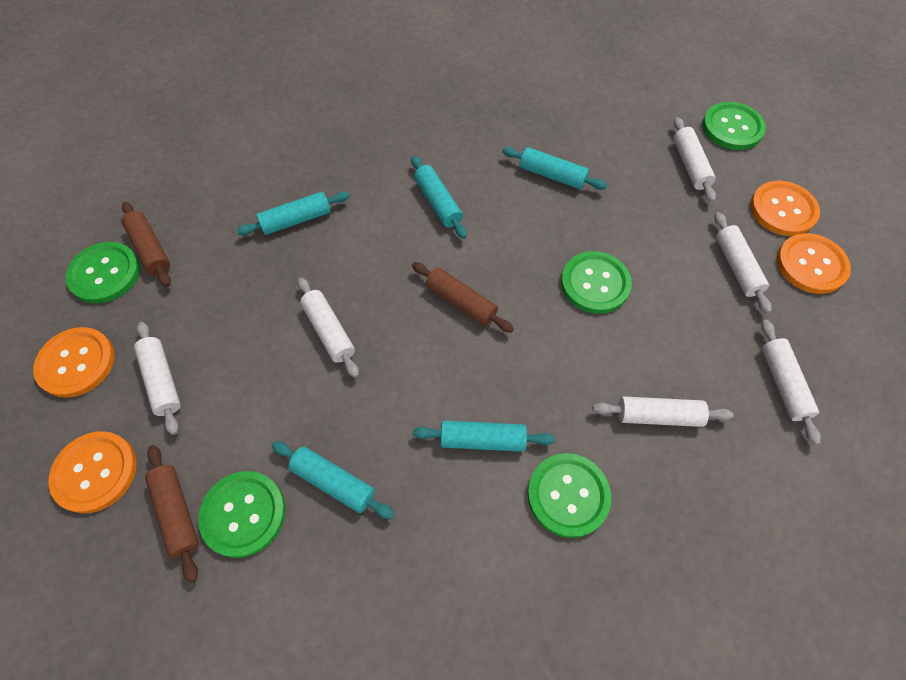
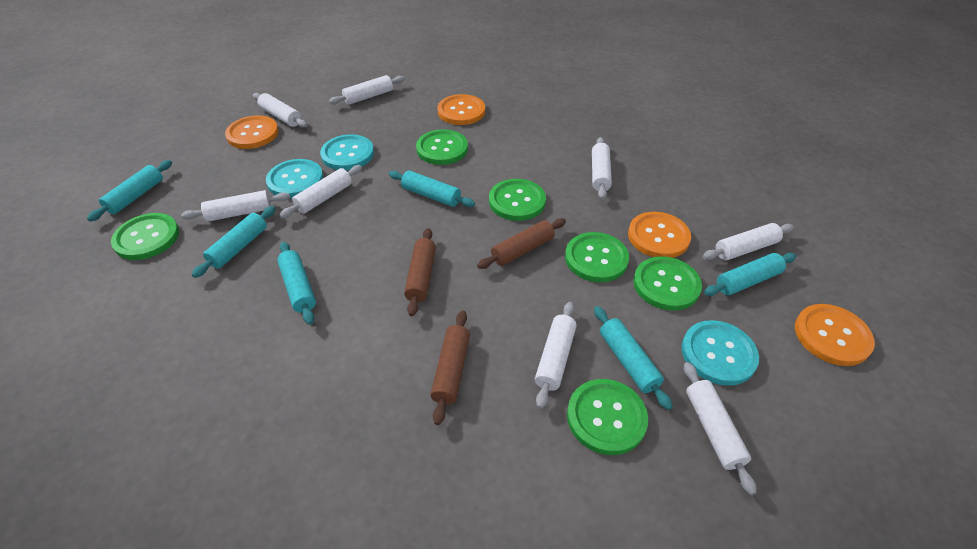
green button: [66,242,140,303] [198,471,286,558] [527,453,611,538] [561,251,632,314] [702,102,766,150] = 5 -> [111,213,179,260] [416,129,468,165] [489,179,546,221] [565,232,629,282] [567,379,648,455] [633,256,702,311] = 6
turquoise button: none = 0 -> [266,159,323,198] [320,134,374,170] [681,320,759,386] = 3
turquoise rolling pin: [236,191,350,235] [271,441,394,519] [411,156,467,239] [413,420,554,452] [502,147,607,190] = 5 -> [87,160,172,222] [192,206,275,278] [277,242,316,325] [389,171,475,207] [594,306,673,410] [704,253,796,296] = 6
white rolling pin: [134,322,181,435] [298,277,359,378] [593,396,733,427] [673,117,716,202] [714,212,772,314] [761,320,821,445] = 6 -> [181,190,290,222] [253,93,307,128] [280,165,362,218] [329,75,405,105] [535,302,577,409] [592,137,612,199] [684,362,756,495] [703,223,794,260] = 8

